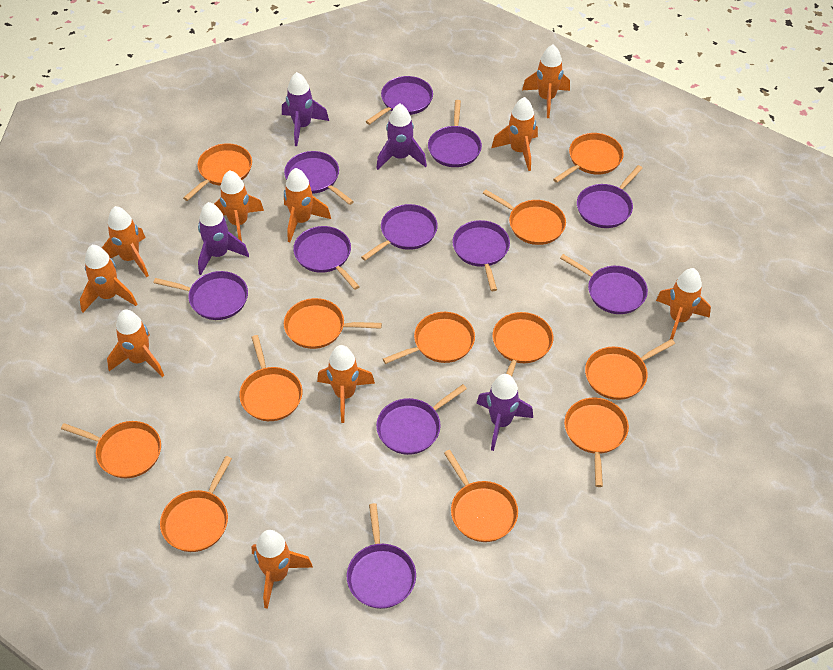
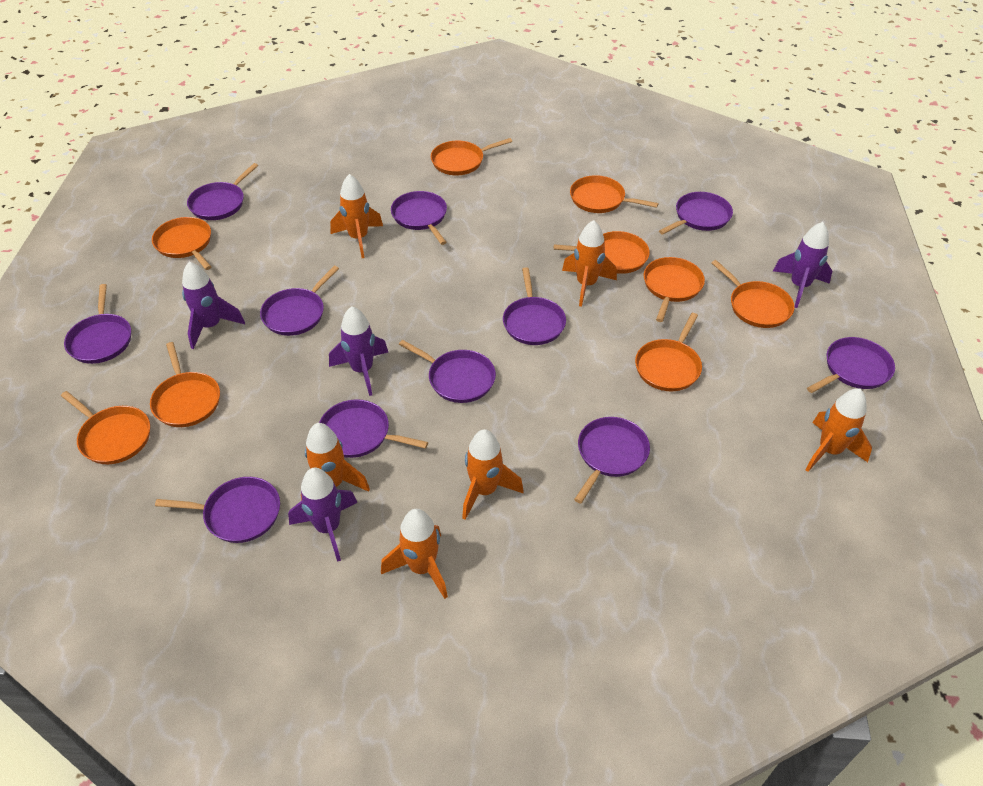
orange pan: [61,421,161,478] [160,456,232,552] [183,143,252,201] [239,335,302,421] [284,298,382,349] [383,312,475,364] [444,450,518,542] [483,190,566,245] [492,312,553,376] [553,133,624,183] [564,398,629,487] [585,339,675,400] = 12 -> [61,391,150,464] [150,342,220,427] [152,217,211,270] [431,138,512,175] [554,231,650,274] [570,175,659,213] [635,313,702,391] [644,257,705,322] [711,260,794,328] = 9
orange rocket: [80,245,137,313] [102,206,149,277] [107,310,164,377] [214,170,264,241] [251,530,313,609] [284,168,331,242] [317,345,375,423] [491,97,538,171] [522,45,570,118] [656,268,711,340] = 10 -> [301,423,370,501] [330,174,383,258] [381,509,448,599] [462,429,524,520] [562,220,617,307] [805,388,872,472] = 6

